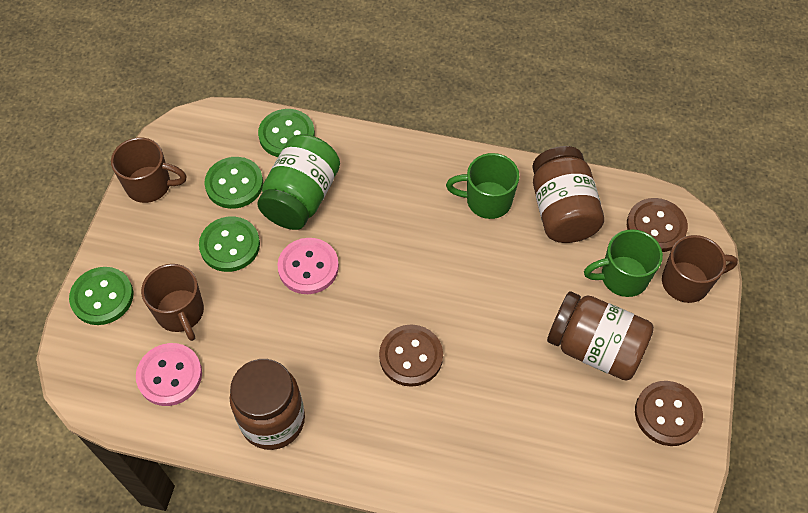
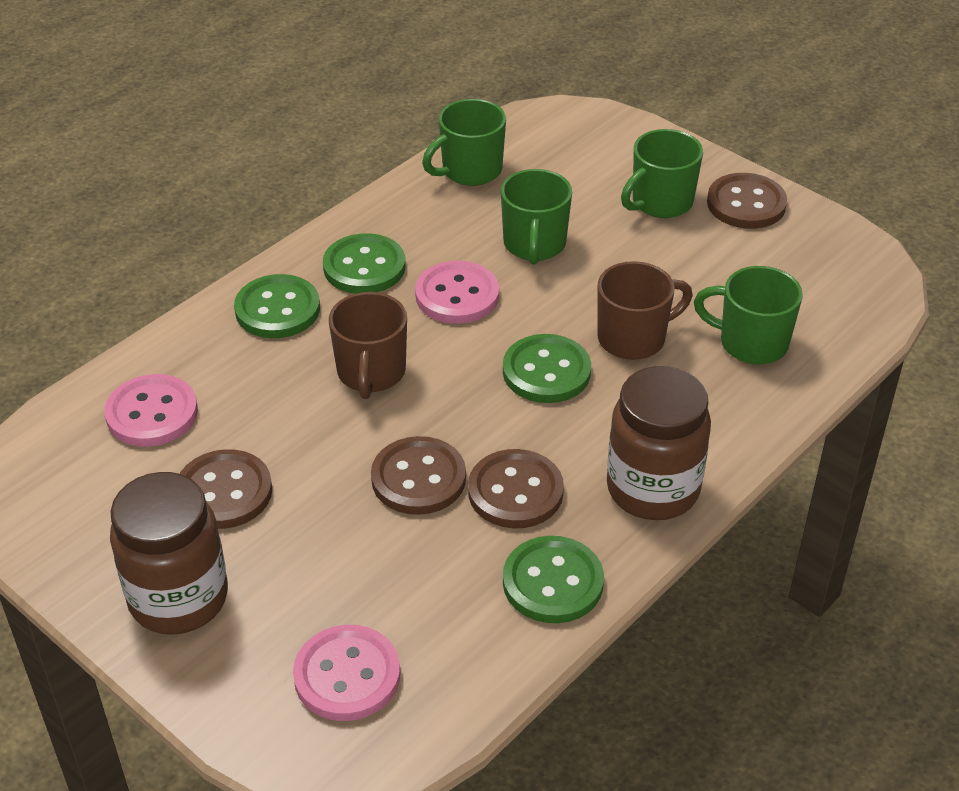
brown button: [379,325,443,387] [627,198,688,252] [635,381,703,446] = 3 -> [180,449,272,529] [371,436,466,515] [468,449,564,528] [707,173,787,229] = 4
brown jar: [230,359,305,450] [532,146,604,243] [547,291,654,381] = 3 -> [110,472,228,635] [607,366,711,520] = 2
brown mug: [111,137,187,203] [141,264,204,341] [662,235,738,303] = 3 -> [329,292,407,399] [598,261,693,360] = 2
green jar: [257,134,340,230] = 1 -> none = 0
green mug: [446,153,519,219] [584,229,663,297] = 2 -> [422,99,506,186] [501,169,572,265] [621,129,703,218] [694,266,803,364] = 4
pink button: [136,343,202,406] [277,238,339,294] = 2 -> [104,374,198,447] [293,625,400,721] [415,261,499,324] = 3

